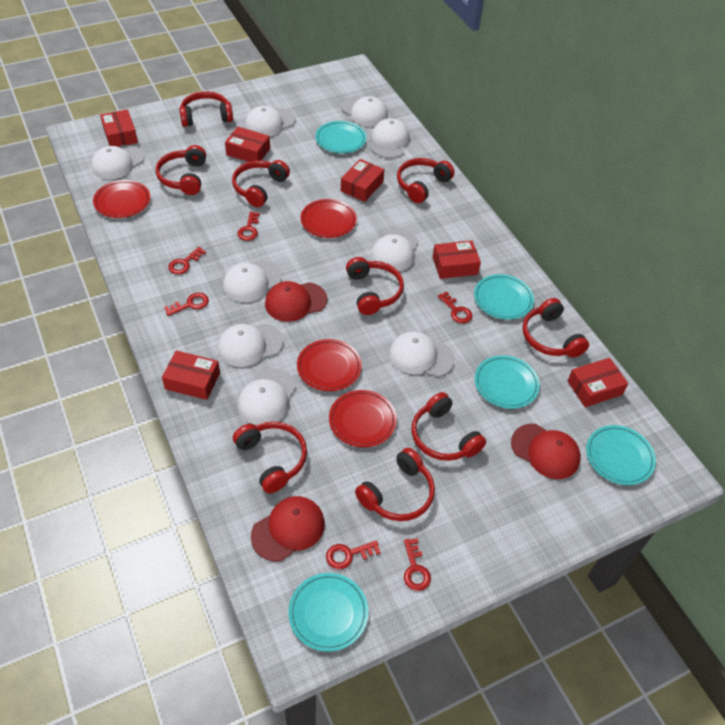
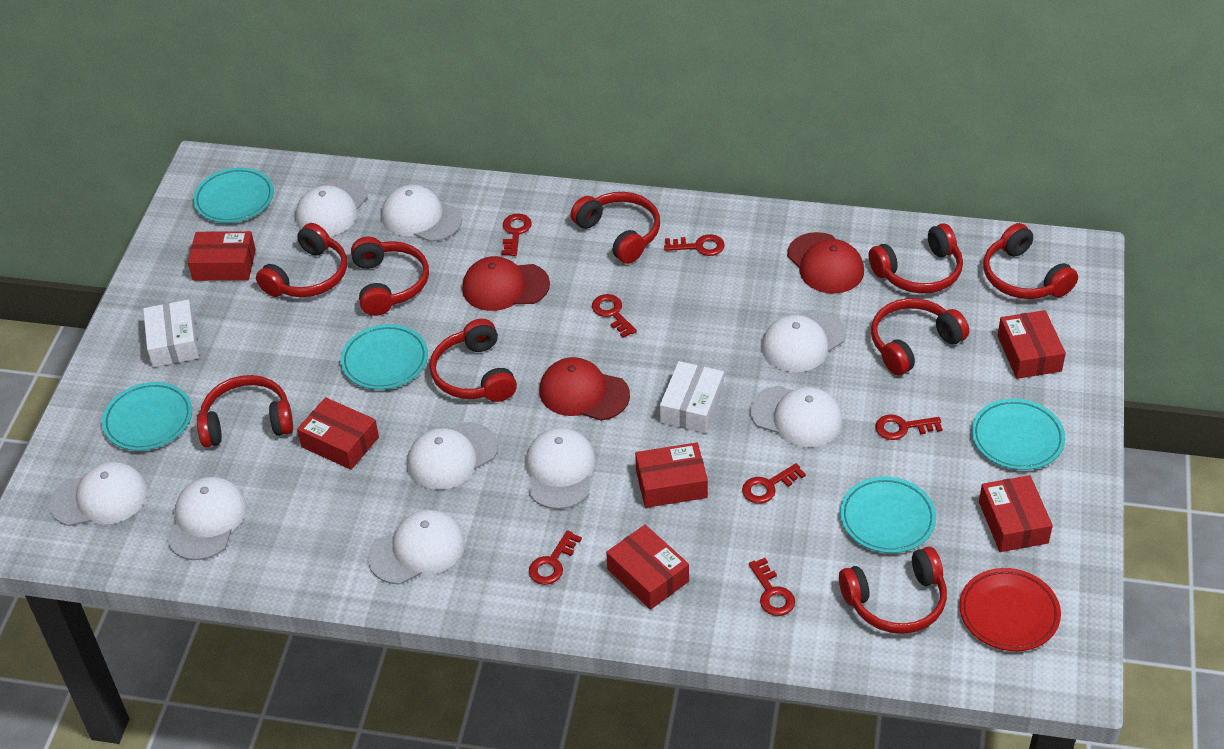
red key: [164,293,209,316] [168,247,206,275] [237,212,260,241] [326,540,381,569] [404,538,431,591] [438,291,472,323] = 6 -> [501,213,532,256] [529,530,582,585] [592,294,637,338] [664,234,725,256] [742,463,806,504] [749,558,795,616] [875,414,942,440] = 7
red plate: [93,180,150,218] [297,339,362,391] [301,199,357,238] [329,390,397,447] = 4 -> [959,568,1061,651] = 1
white box: none = 0 -> [143,300,199,367] [660,361,724,433] = 2

